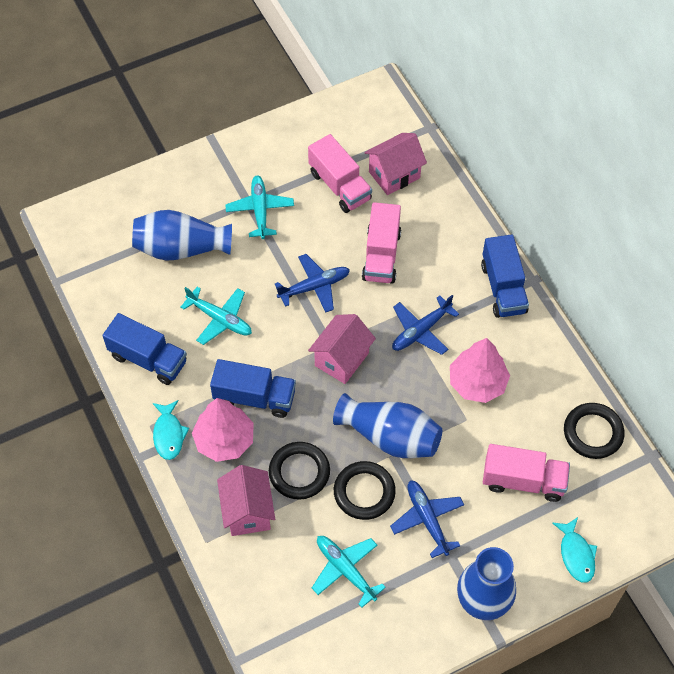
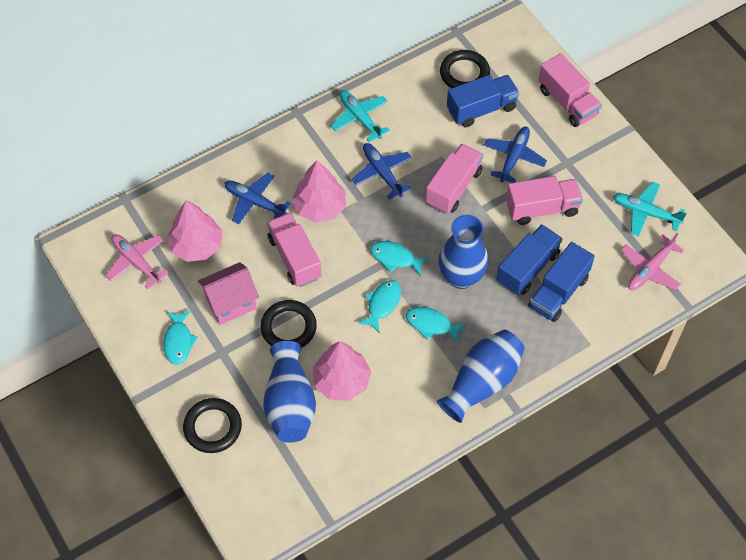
pink house: [217,465,275,536] [308,314,376,384] [364,133,427,195] = 3 -> [198,262,259,325] = 1
pink plane: none = 0 -> [105,234,169,289] [621,233,684,290] = 2
pink tree: [192,398,254,462] [450,338,510,403] = 2 -> [167,200,222,262] [292,160,346,223] [313,341,371,401] = 3
pink truck: [308,134,372,213] [362,202,401,284] [483,444,570,502] = 3 -> [267,213,322,287] [426,144,483,214] [506,176,583,225] [538,53,602,127] = 4
turquoise fish: [153,400,189,460] [552,517,597,583] = 2 -> [163,310,198,365] [358,280,401,333] [370,241,429,276] [406,307,467,343] = 4
turquoise plane: [180,287,252,345] [225,176,294,239] [312,536,386,608] = 3 -> [331,90,390,142] [613,182,687,236] = 2

